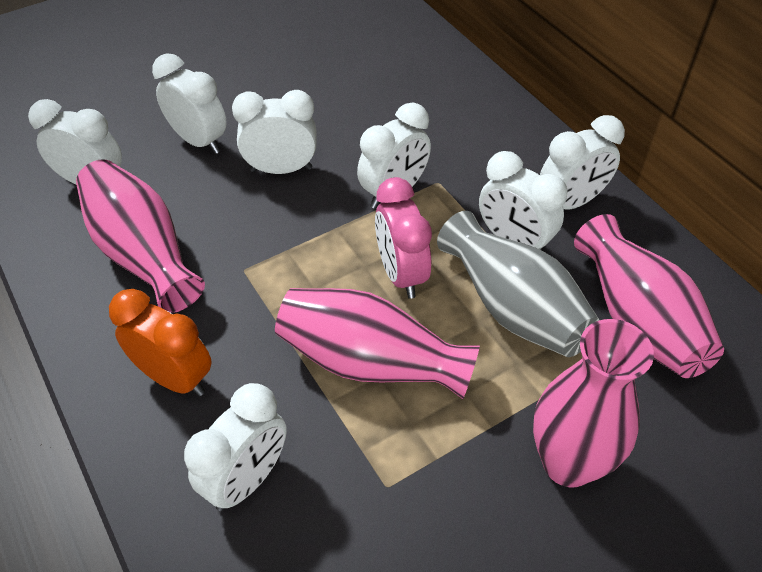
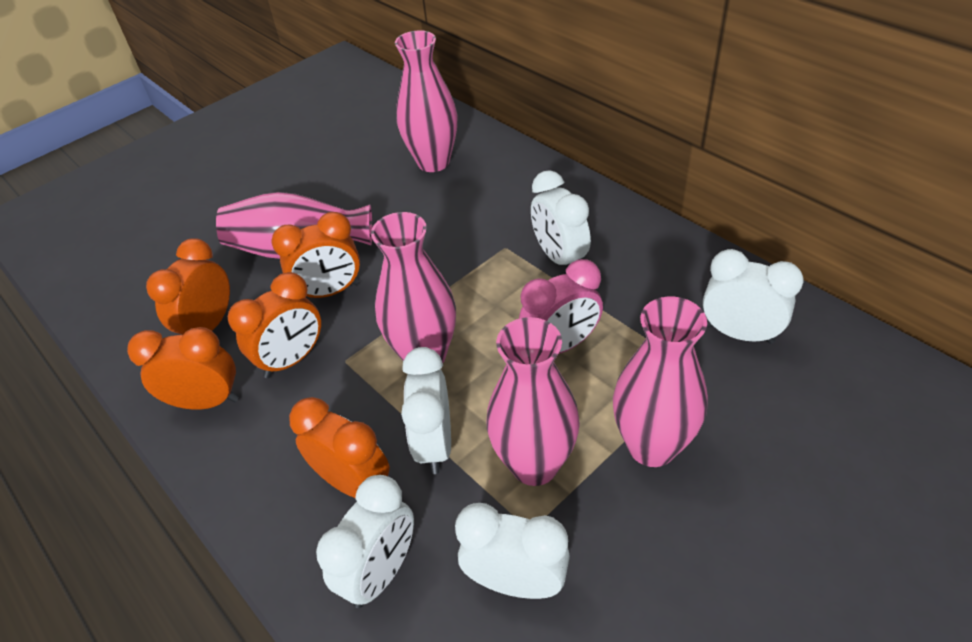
grey vase: [437,211,599,357] = 1 -> none = 0
orange clock: [109,289,212,396] = 1 -> [127,327,239,410] [146,238,230,335] [228,272,321,378] [271,212,360,298] [289,397,390,498] = 5
pink vase: [76,159,205,313] [275,288,480,399] [533,319,654,488] [574,214,724,378] = 4 -> [216,192,372,259] [371,212,456,363] [395,30,458,172] [487,317,580,486] [613,297,708,467] = 5
white clock: [28,99,122,184] [152,53,227,154] [184,383,287,511] [232,90,316,174] [357,102,431,209] [479,151,568,251] [540,115,625,209] = 7 -> [316,475,414,608] [401,347,451,474] [455,503,570,599] [531,170,591,266] [703,249,803,344] = 5

